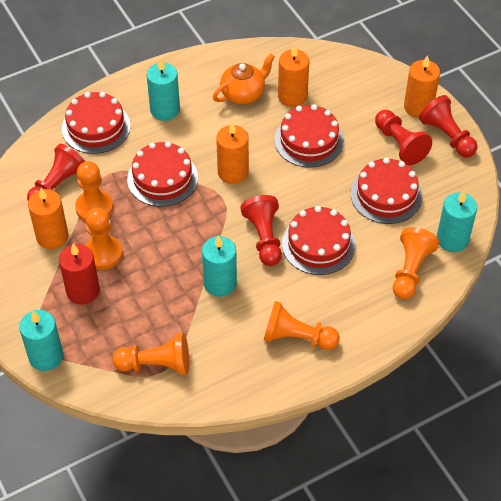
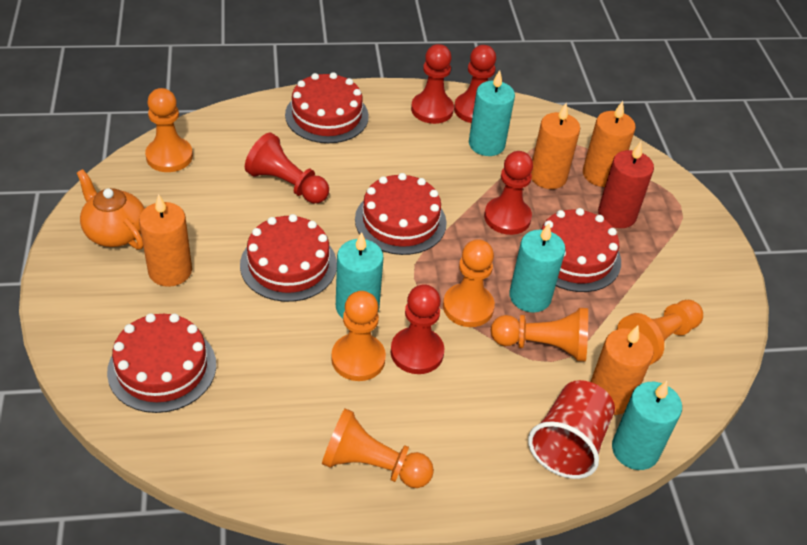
orange pawn: [75,161,113,222] [85,208,123,270] [112,333,189,375] [263,301,340,350] [393,227,439,299] = 5 -> [145,88,193,172] [322,409,434,488] [331,291,386,381] [443,239,495,327] [491,308,588,362] [617,300,703,365] = 6
red cup: none = 0 -> [528,380,615,479] = 1
red pawn: [27,144,85,201] [240,195,282,266] [375,110,432,165] [419,95,477,157] = 4 -> [245,133,329,204] [391,284,444,374] [411,44,454,124] [454,45,496,123] [484,151,533,235] = 5

